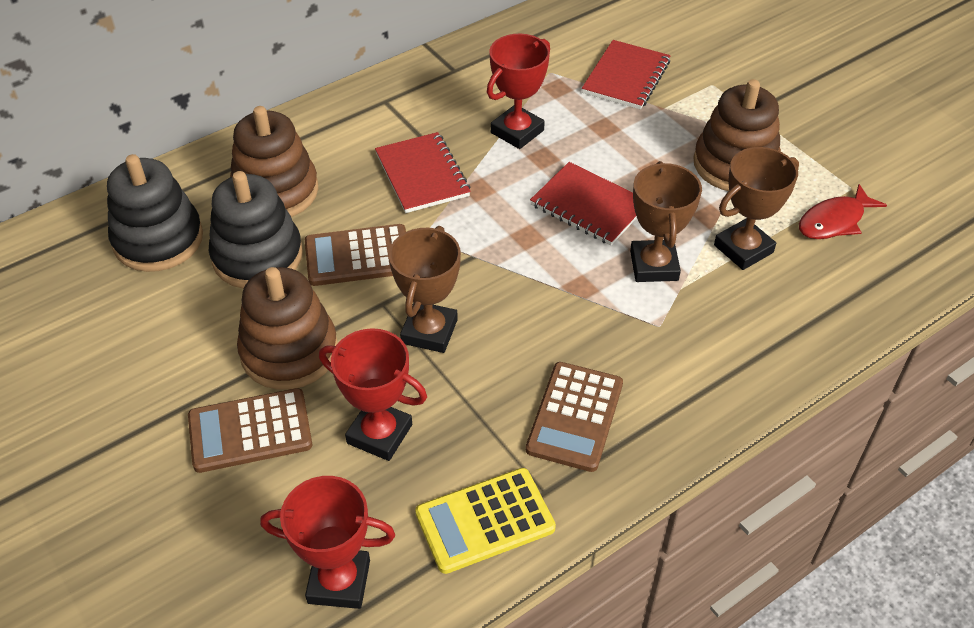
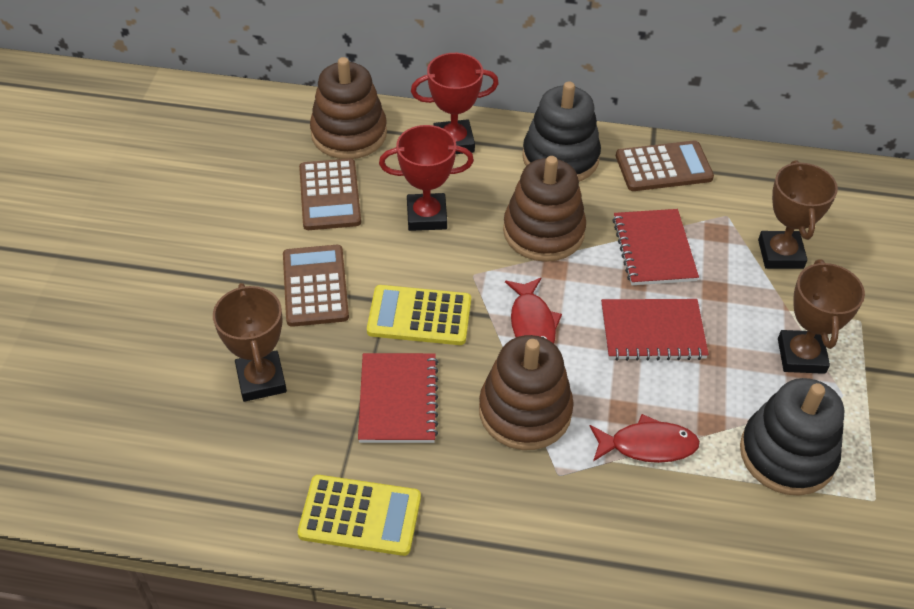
red fish: [799,184,887,239] = 1 -> [505,278,562,344] [590,414,700,463] = 2
red trophy: [260,476,395,609] [319,328,427,461] [487,34,550,149] = 3 -> [379,125,474,231] [411,53,499,154] = 2
yellow calculator: [415,468,556,574] = 1 -> [298,475,421,556] [367,285,471,345] = 2

